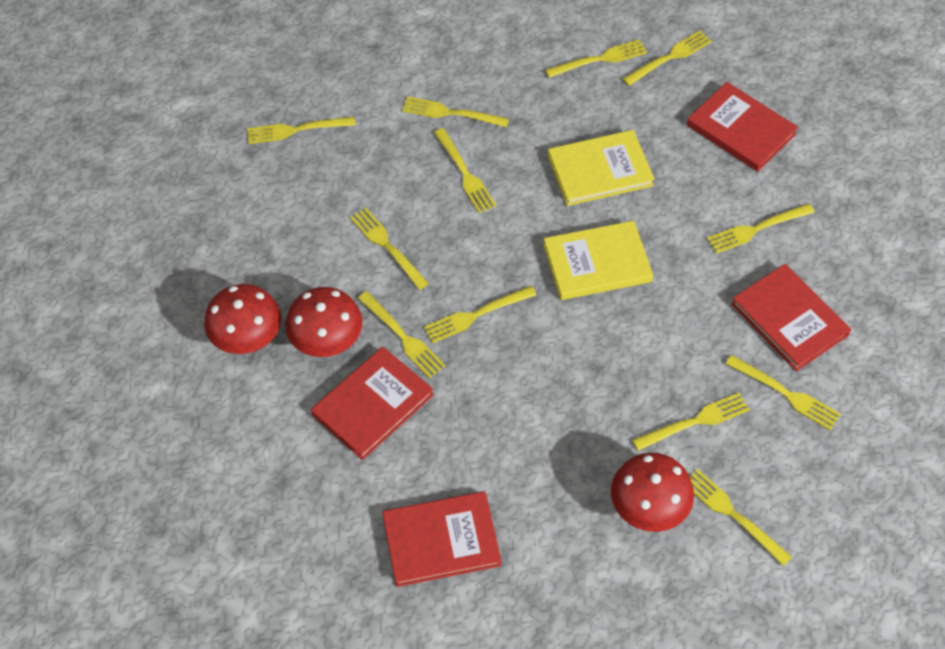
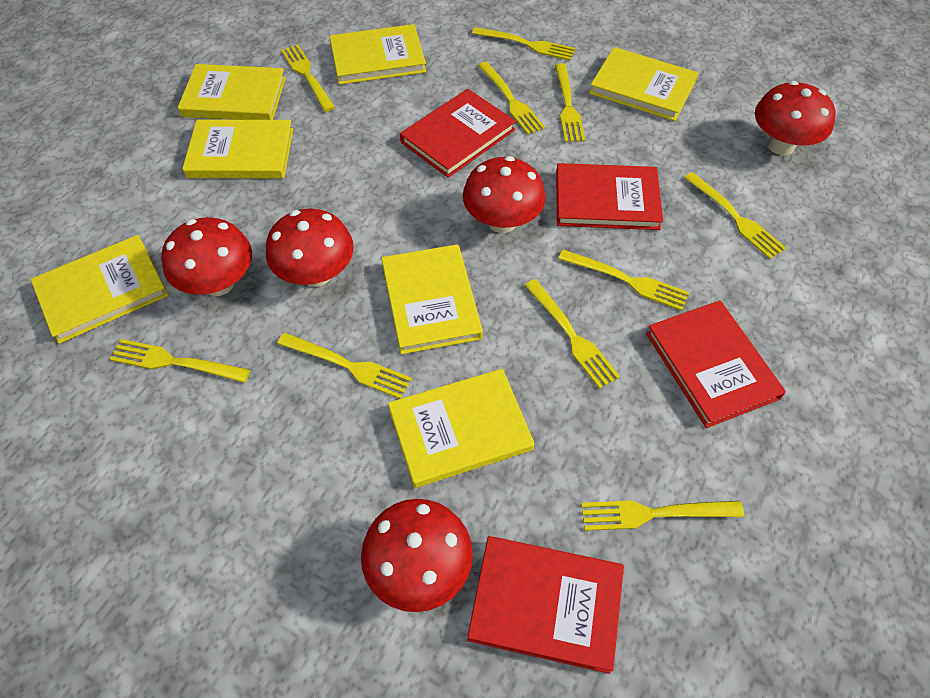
red mushroom: [204,284,281,354] [285,287,362,357] [611,453,694,532] = 3 -> [161,217,252,296] [266,208,354,287] [361,499,473,612] [463,156,546,233] [755,81,836,155] = 5
yellow book: [543,221,653,300] [548,130,655,206] = 2 -> [31,235,168,344] [178,64,286,120] [182,120,293,179] [330,24,426,85] [381,244,483,354] [388,369,535,488] [589,47,698,121] = 7
yellow fork: [247,117,356,144] [350,208,429,290] [358,291,446,378] [402,96,509,127] [424,286,536,343] [434,128,496,213] [545,39,647,78] [622,30,712,86] [632,393,750,451] [690,469,792,566] [707,203,814,254] [725,355,841,430] = 12 -> [110,339,250,383] [277,333,412,399] [281,44,335,112] [472,27,575,61] [478,62,545,135] [524,279,620,389] [555,63,585,142] [558,249,689,311] [581,500,744,531] [684,172,786,259] = 10

